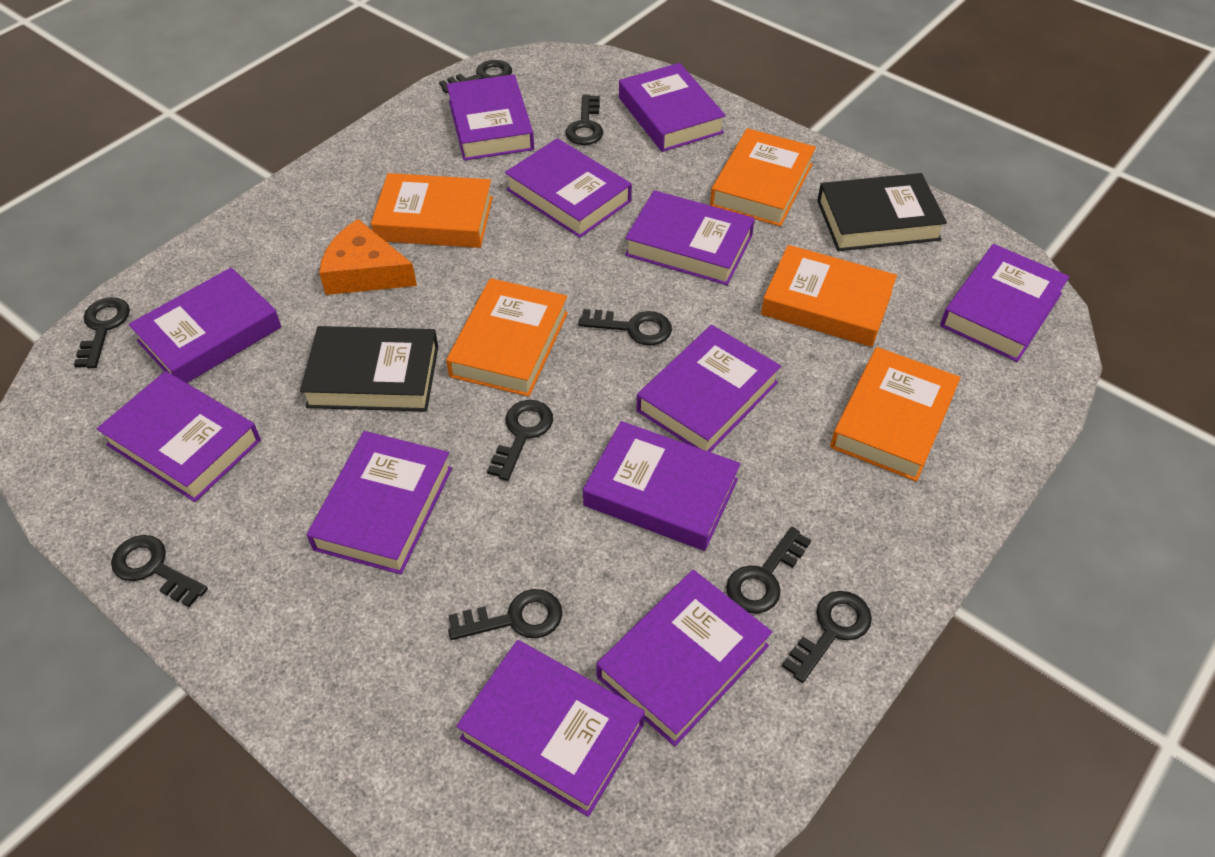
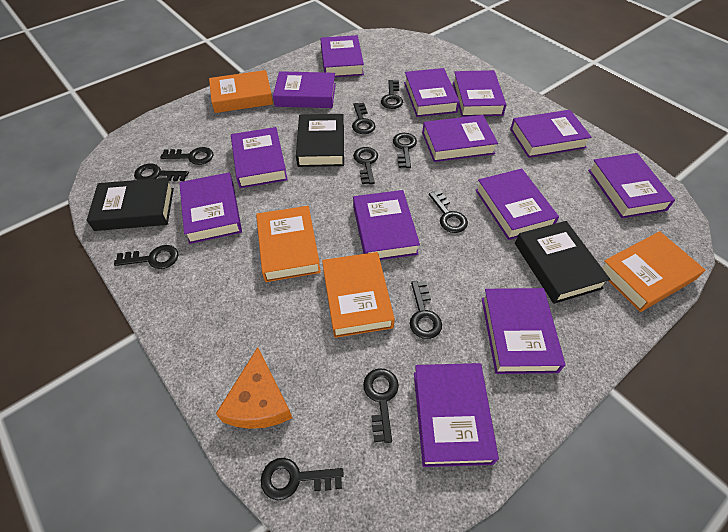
black book: [300,326,438,412] [817,173,947,251] = 2 -> [86,178,174,231] [296,114,344,167] [515,221,610,304] = 3
black key: [74,297,130,368] [111,535,208,607] [439,60,512,93] [448,589,562,640] [487,400,553,481] [565,94,603,145] [578,309,672,345] [726,527,811,614] [782,591,872,683] = 9 -> [114,245,178,269] [134,164,189,181] [160,147,213,165] [261,458,344,500] [352,103,375,134] [353,147,378,184] [363,368,399,443] [381,80,403,109] [393,133,417,168] [410,281,442,339] [429,190,468,233] = 11
orange book: [371,173,493,248] [446,278,568,397] [710,128,816,226] [761,245,897,347] [830,347,961,482] = 5 -> [209,70,273,113] [256,206,321,282] [322,252,395,338] [602,231,705,312] = 4
purple book: [97,371,261,502] [128,267,281,383] [307,431,452,574] [447,74,534,161] [456,640,645,817] [505,138,632,238] [583,421,741,551] [596,570,772,746] [619,63,726,152] [625,190,755,285] [636,325,781,452] [940,244,1070,362] = 12 -> [179,173,242,244] [231,127,288,188] [273,71,336,108] [320,35,364,77] [353,190,420,260] [404,68,460,117] [414,363,499,467] [422,115,498,162] [453,70,507,117] [476,169,559,240] [482,288,565,374] [510,110,592,158] [588,153,675,218] = 13

